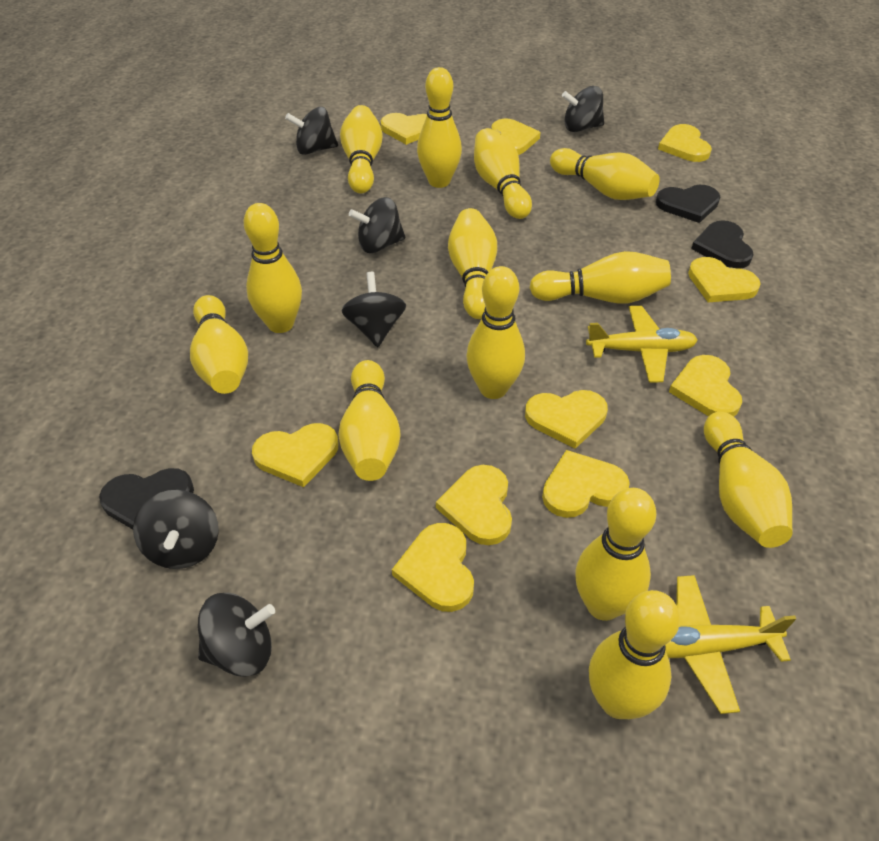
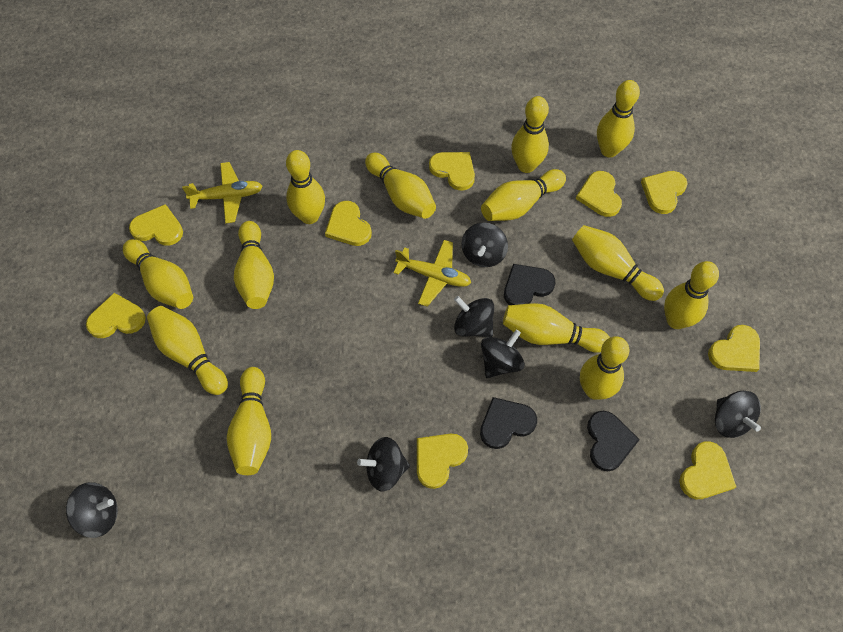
yellow heart: [252,423,338,487] [381,113,427,145] [392,523,474,612] [436,465,512,545] [491,118,541,155] [525,390,608,449] [542,450,630,518] [658,124,712,162] [669,355,742,417] [688,257,761,302] = 10 -> [86,293,146,338] [129,204,183,246] [325,201,372,246] [417,433,468,489] [429,152,475,191] [576,171,622,217] [641,171,688,214] [679,441,736,499] [708,325,760,372] = 9

